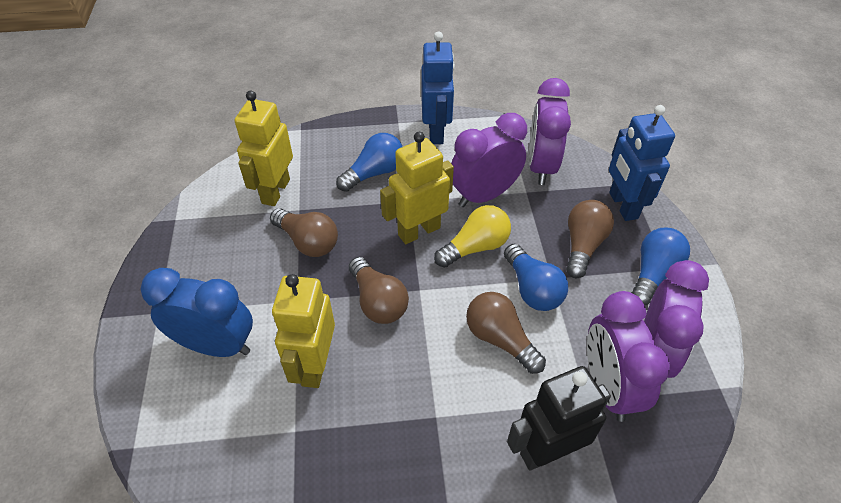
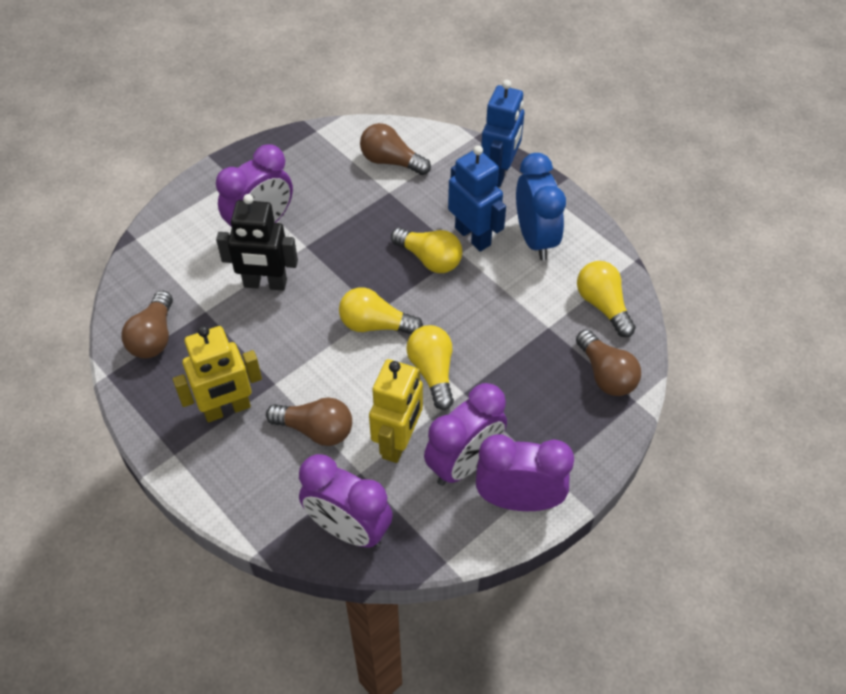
blue light bulb: [336,133,402,192] [504,244,568,311] [631,228,690,305] = 3 -> none = 0
yellow light bulb: [434,205,511,268] = 1 -> [339,287,423,334] [391,227,462,273] [406,325,454,410] [577,261,636,337] = 4
yellow robot: [235,90,293,206] [272,274,335,388] [380,132,454,244] = 3 -> [173,326,262,422] [369,359,423,463] = 2

